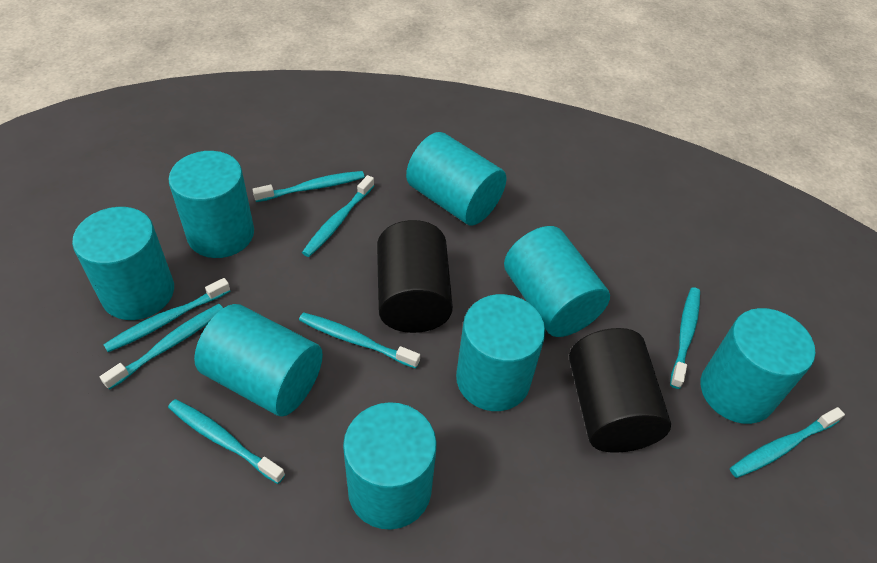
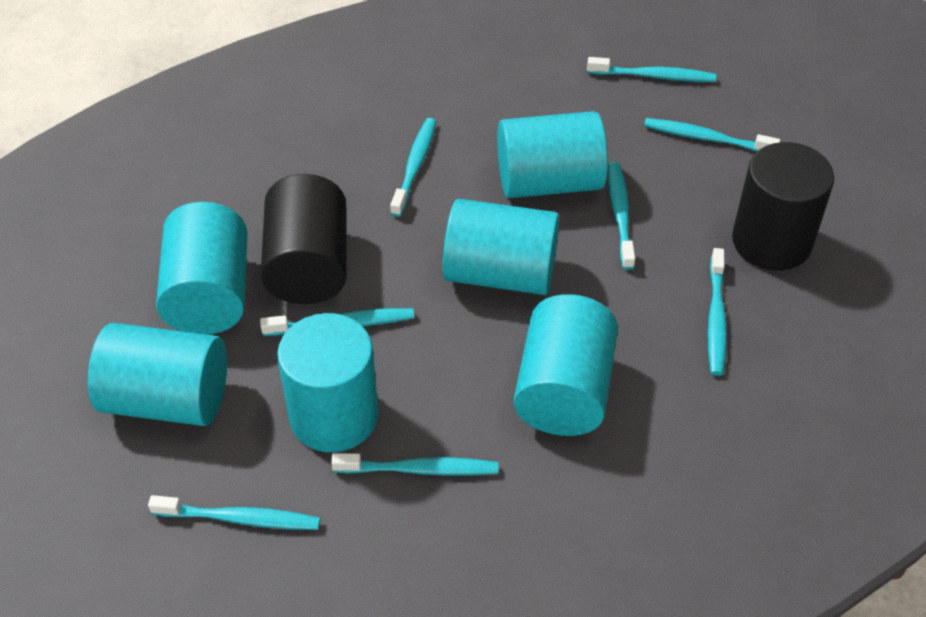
turquoise cylinder: [72,207,174,320] [168,151,254,258] [194,304,323,417] [343,402,437,530] [406,132,506,225] [456,294,545,411] [504,226,610,337] [701,308,815,424] = 8 -> [88,323,227,426] [156,202,247,334] [277,313,379,452] [443,199,560,295] [497,111,608,198] [514,294,618,436] = 6

